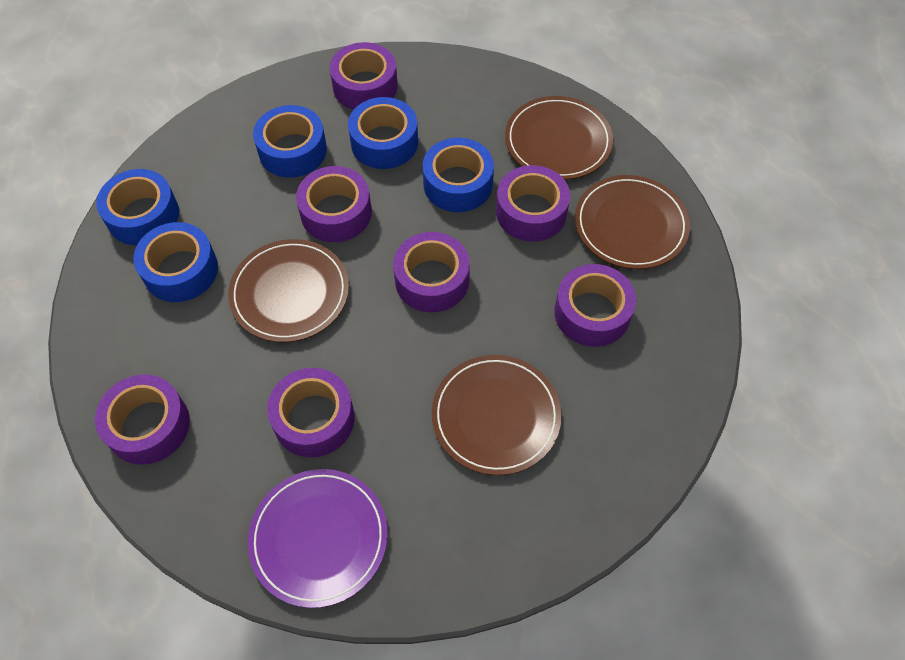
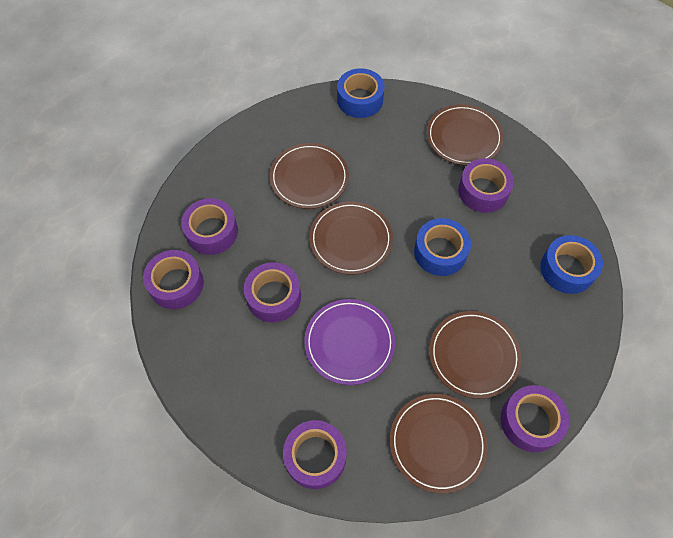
blue tape: [96,169,179,245] [133,222,218,302] [253,105,327,178] [348,97,418,169] [423,138,494,212] = 5 -> [337,68,385,118] [414,218,471,276] [540,235,603,294] = 3
brown plate: [228,239,349,342] [432,355,561,475] [505,96,613,180] [575,175,690,269] = 4 -> [270,143,349,209] [309,202,393,275] [390,394,488,493] [427,104,503,166] [429,311,522,399] = 5
purple tape: [95,374,190,465] [267,368,355,457] [296,166,372,242] [330,42,397,110] [393,232,470,312] [496,165,570,242] [554,264,636,347] = 7 -> [143,250,204,309] [181,198,238,255] [244,262,301,322] [283,420,347,489] [458,158,514,213] [501,385,569,452] = 6

